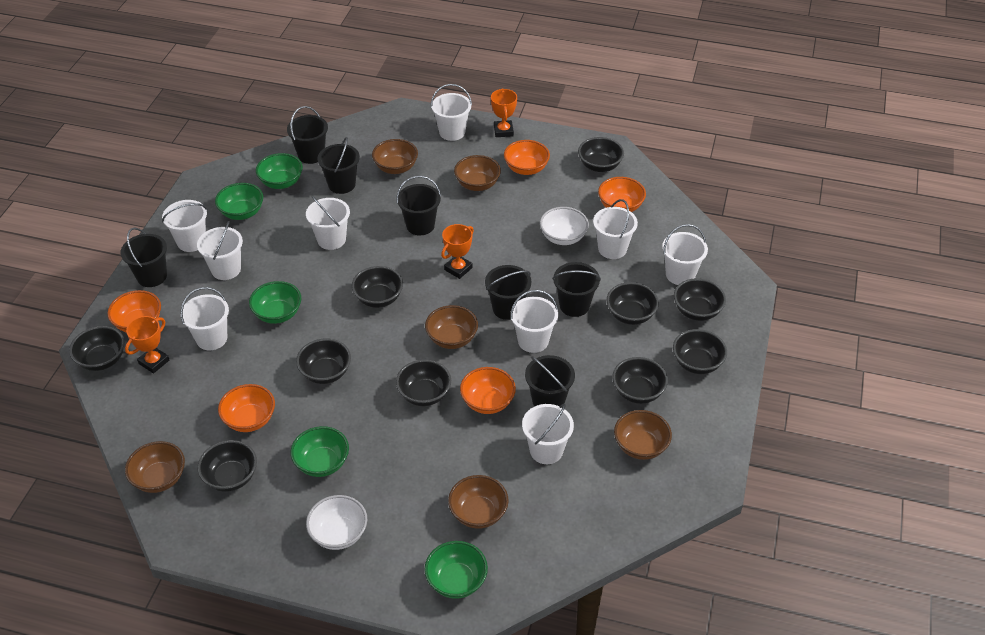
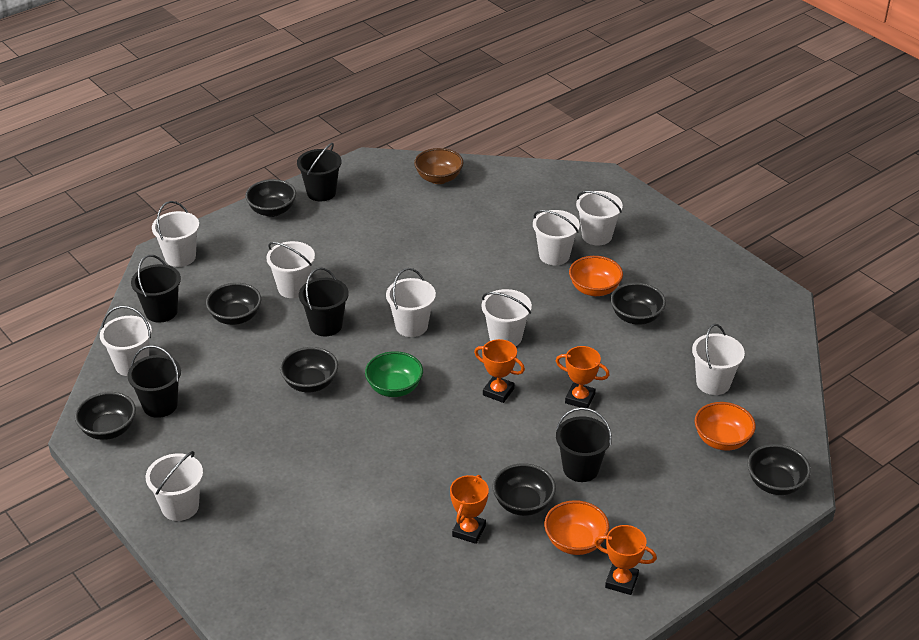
black bowl: [69,326,125,371] [197,440,257,492] [296,338,351,384] [352,266,403,308] [396,359,451,406] [578,137,624,172] [607,282,659,325] [612,357,668,404] [673,329,727,374] [674,278,726,321] = 10 -> [75,392,136,440] [206,283,261,325] [245,179,296,217] [280,347,338,392] [492,463,556,516] [610,283,666,325] [747,444,811,495] = 7
black bucket: [121,227,167,287] [287,106,328,164] [318,137,360,194] [397,176,441,235] [485,265,531,320] [525,355,575,408] [552,262,601,317] = 7 -> [127,345,181,418] [131,255,181,323] [297,143,342,201] [299,267,349,336] [556,407,612,482] = 5
brown bowl: [125,441,185,493] [372,139,418,174] [425,305,478,349] [448,475,509,529] [454,155,501,191] [614,410,672,460] = 6 -> [414,148,464,184] = 1
green bowl: [215,183,263,220] [249,281,301,324] [256,153,303,189] [291,426,349,477] [424,541,488,599] = 5 -> [365,351,423,397] = 1
orange bowl: [107,290,161,333] [218,384,275,432] [460,367,516,414] [504,140,550,175] [598,177,646,212] = 5 -> [544,500,609,555] [569,256,623,296] [695,402,756,451] = 3
orange trophy: [125,316,169,374] [441,224,474,279] [491,89,517,137] = 3 -> [450,475,489,544] [474,339,525,403] [556,346,610,408] [594,525,657,595] = 4
white bowl: [306,495,367,550] [540,207,589,245] = 2 -> none = 0

